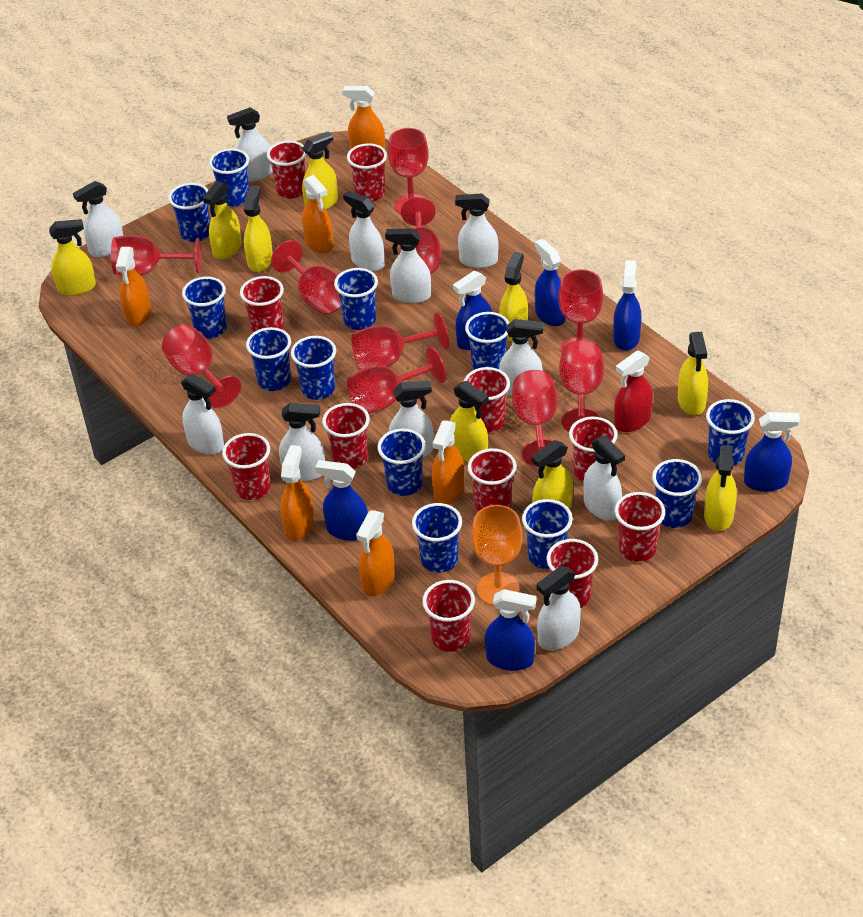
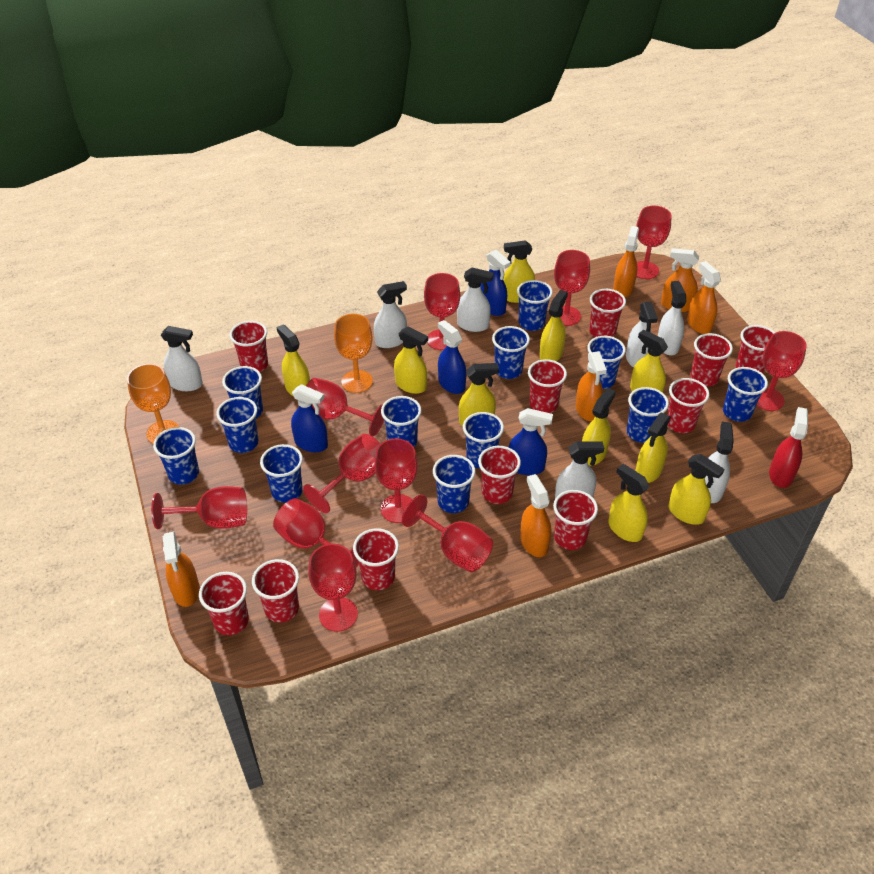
blue spray bottle: [315,460,368,541] [453,270,492,350] [485,589,536,671] [535,239,566,326] [613,260,642,351] [744,412,800,492] = 6 -> [291,384,328,452] [438,320,467,394] [481,250,511,316] [509,408,553,475] = 4
orange goblet: [471,505,523,606] = 1 -> [127,364,179,444] [334,314,373,393] = 2
red goblet: [111,235,201,276] [162,324,241,408] [271,240,341,314] [347,347,446,414] [351,313,449,370] [388,128,429,214] [400,197,441,274] [512,370,558,466] [558,269,603,354] [559,340,604,432] = 10 -> [151,486,247,529] [273,498,359,568] [303,434,380,513] [306,378,384,436] [309,544,358,632] [374,438,418,523] [402,495,493,572] [424,273,460,350] [554,250,590,326] [636,206,672,279] [756,331,807,411] = 11
white spray bottle: [73,181,123,257] [181,374,224,454] [227,107,273,182] [279,403,325,481] [343,191,385,271] [385,228,431,303] [389,381,433,457] [455,194,498,268] [499,319,544,396] [537,566,581,650] [584,436,625,520] = 11 -> [161,326,203,391] [374,281,407,348] [457,268,494,332] [555,441,604,499] [626,301,658,368] [658,281,686,355] [705,422,734,503] = 7
yellow spray bottle: [49,219,96,296] [203,181,242,259] [244,185,273,272] [302,132,338,210] [450,381,488,462] [499,252,528,342] [532,440,573,509] [678,332,708,415] [704,445,737,531] = 9 -> [276,324,310,396] [394,326,428,394] [459,363,499,426] [503,240,535,303] [539,290,568,361] [582,388,616,466] [608,464,649,542] [630,330,668,393] [635,413,671,483] [669,454,725,525] = 10

